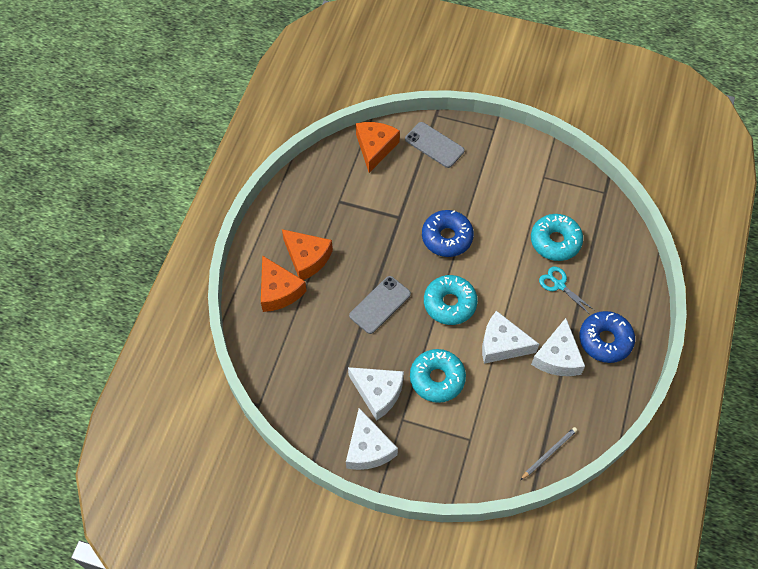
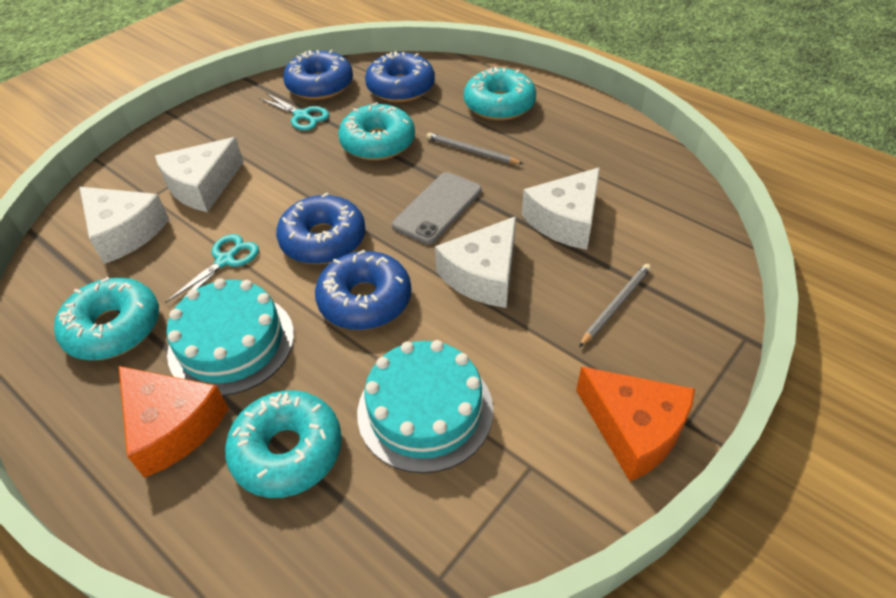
blue donut: [422,210,474,257] [579,311,635,363] = 2 -> [276,193,366,264] [283,50,353,100] [315,250,411,330] [365,51,435,102] = 4
grey pencil: [520,427,577,480] = 1 -> [426,132,523,164] [579,264,651,347] = 2
grey phone: [349,276,411,334] [405,122,465,168] = 2 -> [392,172,482,244] = 1
orange cheese: [261,255,306,312] [282,229,333,280] [356,122,400,173] = 3 -> [119,366,229,478] [576,366,695,482] = 2
turquoise cake: none = 0 -> [166,278,294,396] [357,340,493,473] = 2
turquoise donut: [410,349,466,403] [424,275,478,325] [531,214,583,261] = 3 -> [54,277,159,360] [225,390,342,498] [338,102,415,161] [464,67,536,120] = 4
turquoise scissors: [539,267,594,314] = 1 -> [165,234,259,303] [259,93,329,131] = 2

